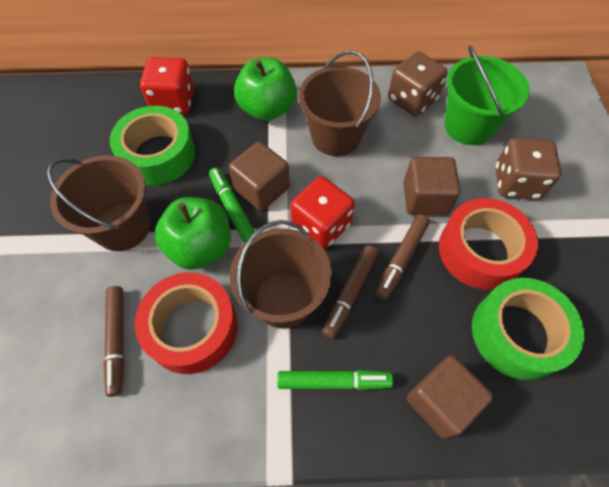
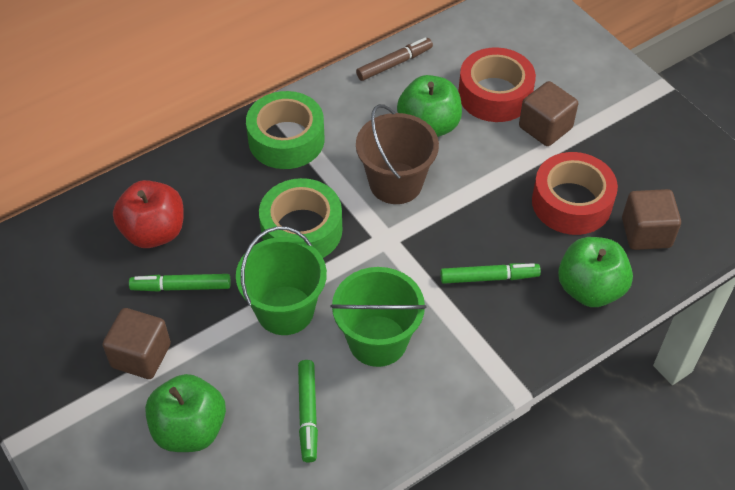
brown bucket: [47,155,150,251] [230,220,332,328] [299,50,381,156] = 3 -> [356,104,439,204] = 1
brown dice: [388,51,448,116] [495,138,561,200] = 2 -> none = 0
brown marker: [103,286,124,397] [322,245,379,339] [375,214,430,300] = 3 -> [356,37,433,81] = 1
green apple: [154,197,231,270] [234,57,297,121] = 2 -> [145,374,226,452] [397,75,462,137] [558,237,633,307] = 3
green bucket: [444,46,530,145] = 1 -> [236,226,327,335] [330,267,426,367] = 2
green marker: [209,168,255,243] [277,370,393,390] = 2 -> [129,274,231,292] [298,360,318,463] [440,263,541,284] = 3
red apple: none = 0 -> [113,180,184,248] = 1
red dice: [140,57,194,114] [290,176,355,250] = 2 -> none = 0

